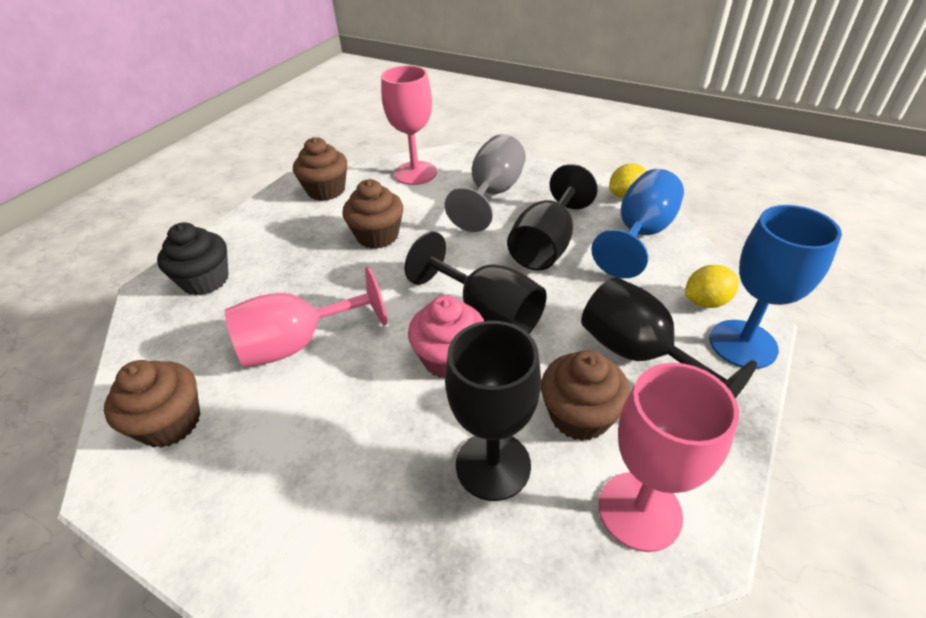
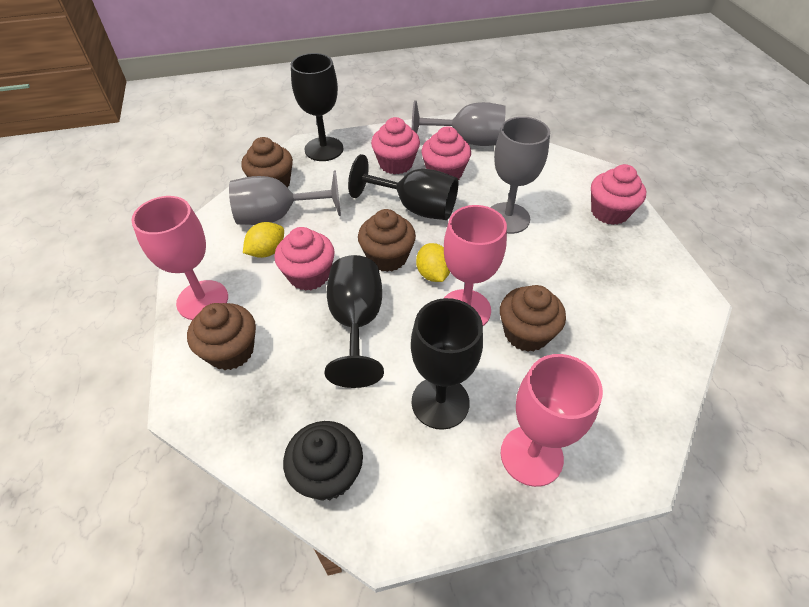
blue goblet: [591,169,684,278] [709,205,842,369] = 2 -> none = 0
grey goblet: [445,134,526,232] = 1 -> [229,170,341,225] [412,100,506,146] [490,117,550,234] = 3
pink cupcake: [408,295,484,379] = 1 -> [275,227,335,291] [371,117,420,174] [421,126,471,180] [591,164,646,225] = 4

